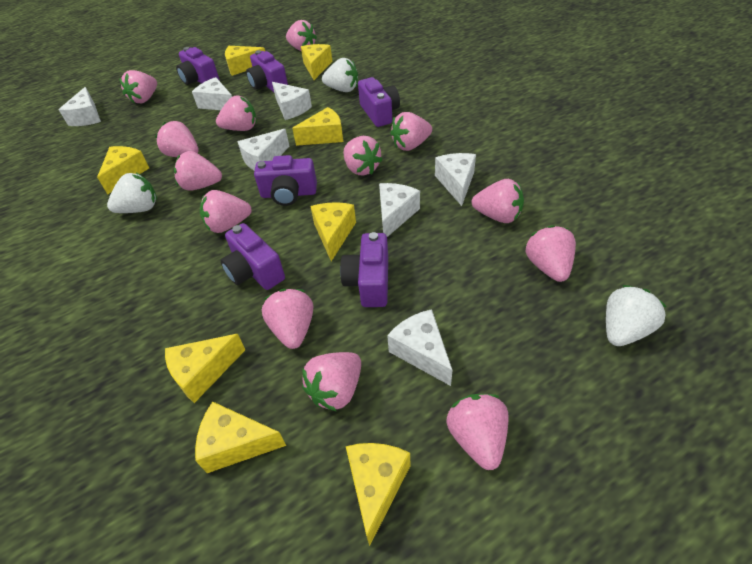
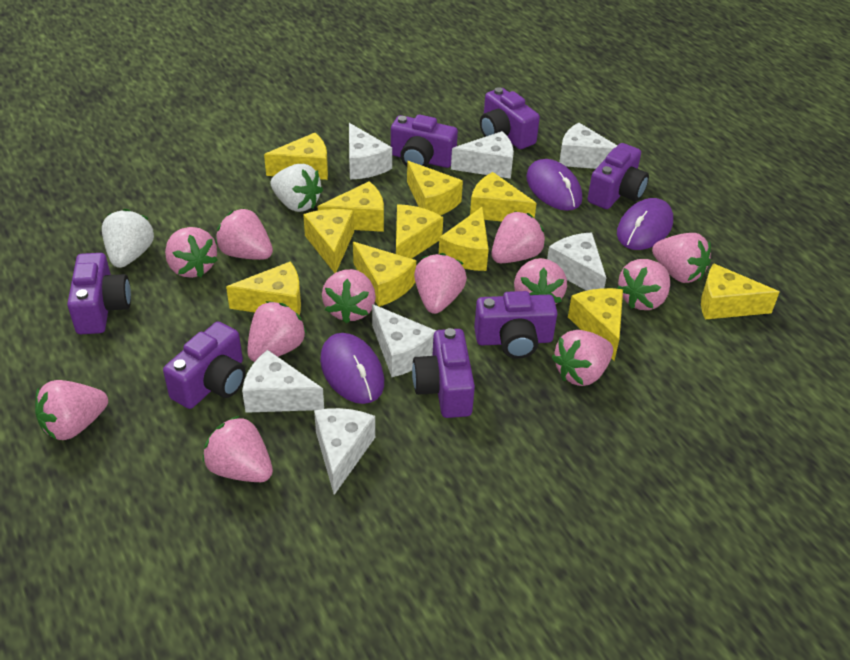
pink strawberry: [120,70,157,103] [155,121,199,157] [174,151,222,191] [200,190,252,233] [216,96,257,131] [262,289,313,349] [286,20,317,51] [302,352,361,411] [343,136,383,175] [390,112,432,151] [446,394,509,470] [471,179,524,223] [526,225,576,282] = 13 -> [35,380,108,440] [165,227,218,278] [203,416,273,482] [216,208,273,260] [247,301,307,362] [322,269,376,324] [414,253,467,314] [492,211,546,263] [514,258,567,305] [552,330,613,386] [617,259,670,310] [652,233,711,283] = 12
purple camera: [176,47,220,85] [220,223,285,290] [246,50,288,92] [254,155,317,206] [340,232,388,307] [358,77,400,127] = 6 -> [67,253,131,334] [163,321,246,409] [391,115,458,168] [412,328,475,418] [474,291,557,359] [480,87,540,149] [588,143,649,209] = 7
purple mouse: none = 0 -> [320,333,384,404] [526,159,582,211] [617,198,673,250] = 3
white strawberry: [107,173,157,213] [322,58,358,92] [606,285,667,346] = 3 -> [102,209,154,268] [270,164,323,212] = 2
yellow cheese: [97,146,149,194] [165,334,245,403] [195,401,286,473] [225,46,265,76] [292,107,343,146] [301,44,333,80] [310,202,356,261] [346,443,411,546] = 8 -> [226,261,301,315] [264,133,328,180] [303,209,354,273] [318,181,384,232] [353,242,416,307] [396,204,443,259] [407,161,463,215] [439,206,489,271] [470,172,537,221] [568,288,623,361] [701,263,780,320] = 11

